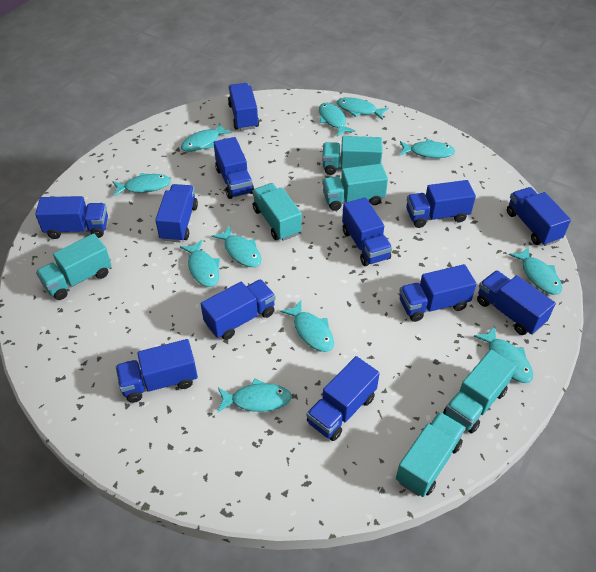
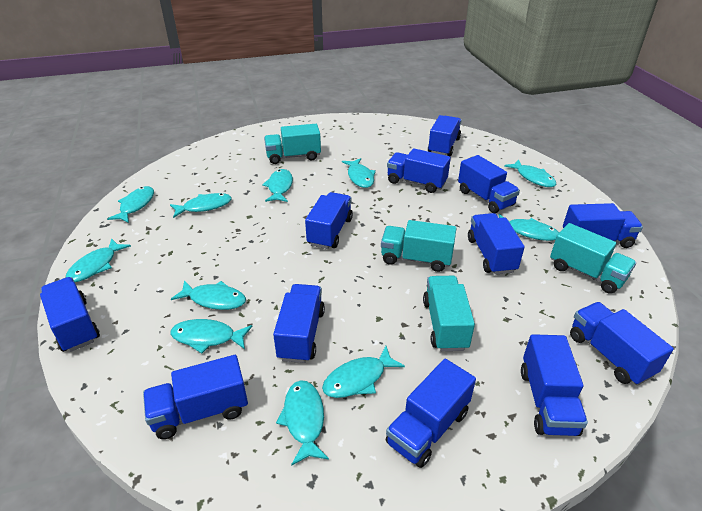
turquoise truck: [36,234,112,300] [252,183,302,241] [322,136,383,175] [322,164,388,211] [396,412,466,497] [443,350,516,433] = 6 -> [264,124,321,164] [381,220,456,272] [423,276,475,351] [550,223,636,294] = 4

